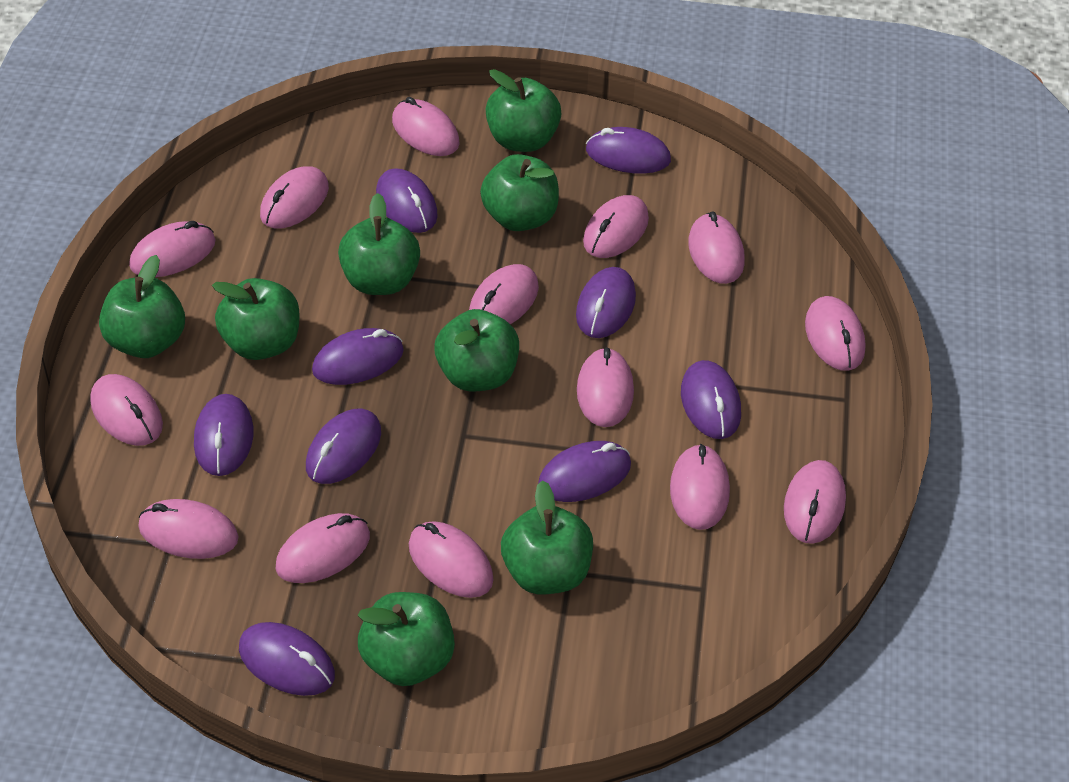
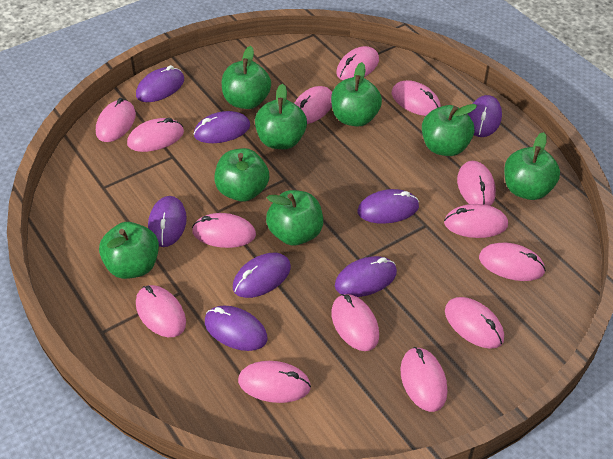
purple mouse: [194,394,253,476] [239,622,335,696] [306,409,381,484] [312,328,404,385] [376,168,438,233] [538,441,631,502] [576,267,636,338] [586,127,671,174] [681,360,741,439] = 9 -> [136,65,184,102] [148,196,187,247] [193,111,250,143] [205,305,268,351] [233,253,291,298] [335,256,397,297] [357,189,419,224] [468,95,502,137] = 8

